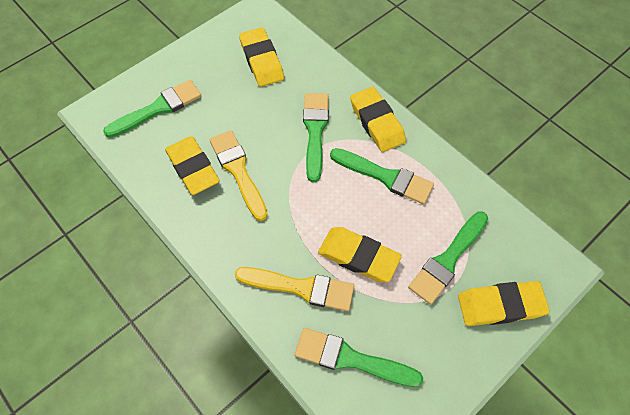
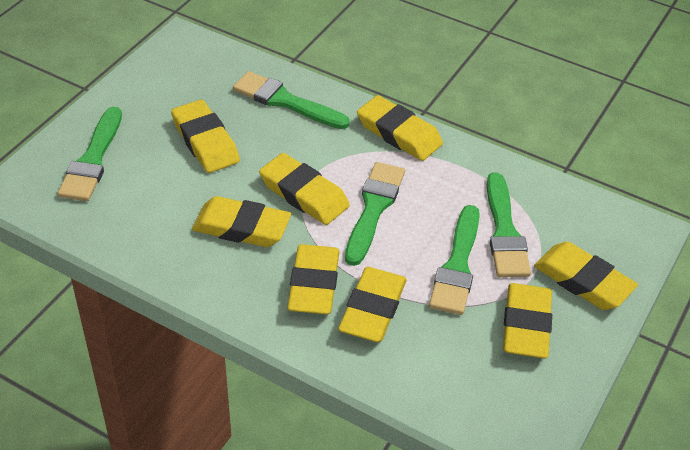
yellow brush: [210,130,268,221] [235,267,354,311] = 2 -> none = 0
yellow eraser: [165,136,220,195] [239,27,284,87] [318,227,402,282] [350,87,406,152] [458,281,550,326] = 5 -> [171,100,240,173] [192,196,291,247] [259,153,350,225] [287,244,340,314] [338,267,407,342] [357,95,443,161] [503,283,552,358] [534,242,638,310] = 8

